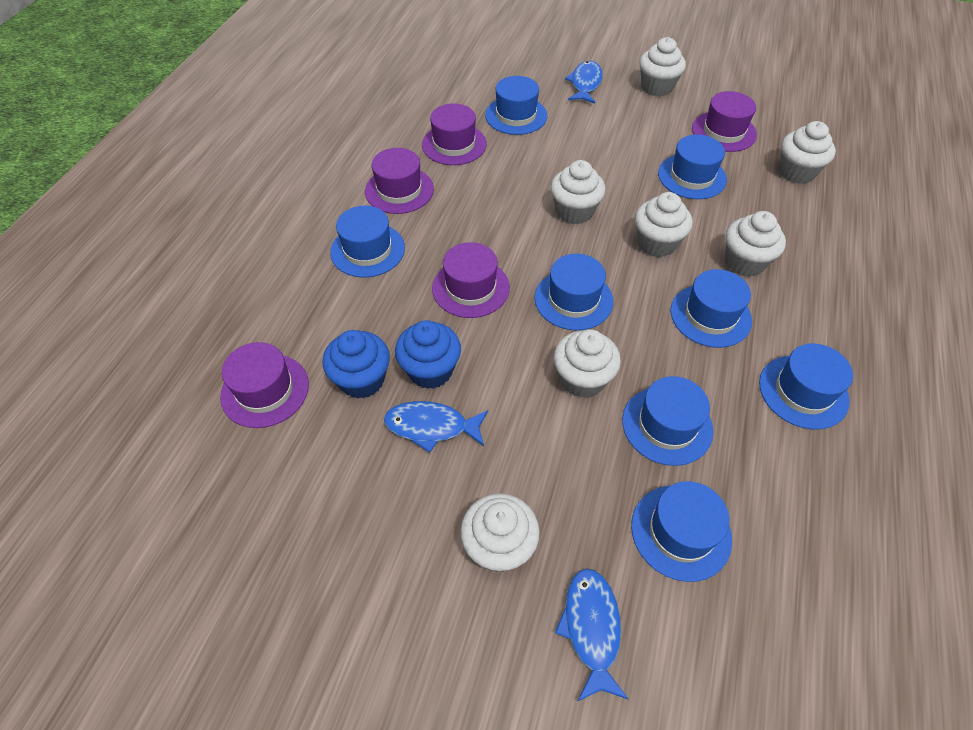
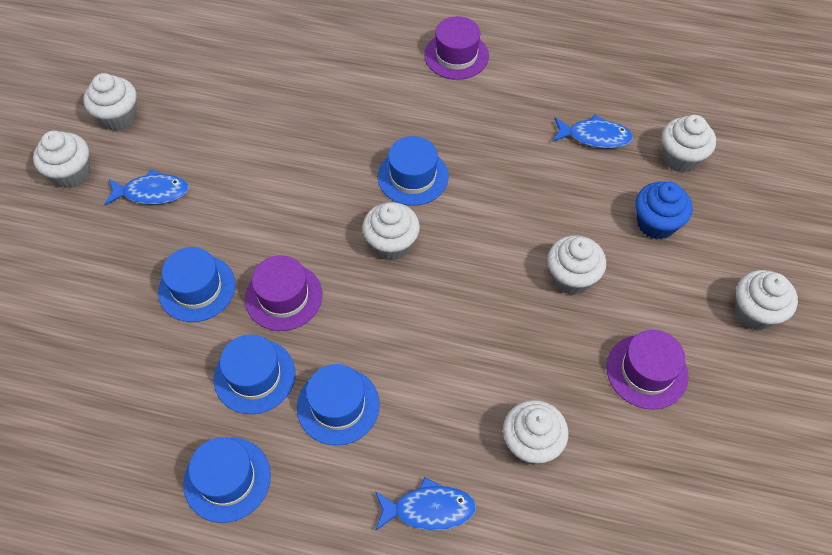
blue cupcake: [322,330,390,399] [395,320,461,389] = 2 -> [635,181,693,240] = 1
blue hat: [330,206,405,278] [485,76,547,135] [535,254,613,330] [622,376,713,466] [631,481,732,582] [658,135,727,199] [670,269,752,348] [759,343,853,429] = 8 -> [158,247,236,322] [183,437,271,523] [214,334,295,414] [297,364,380,446] [378,136,449,206] = 5
purple hat: [220,342,309,428] [365,148,434,214] [422,103,487,165] [432,242,510,318] [692,91,757,152] = 5 -> [245,255,322,331] [424,16,489,80] [607,330,689,409] = 3

